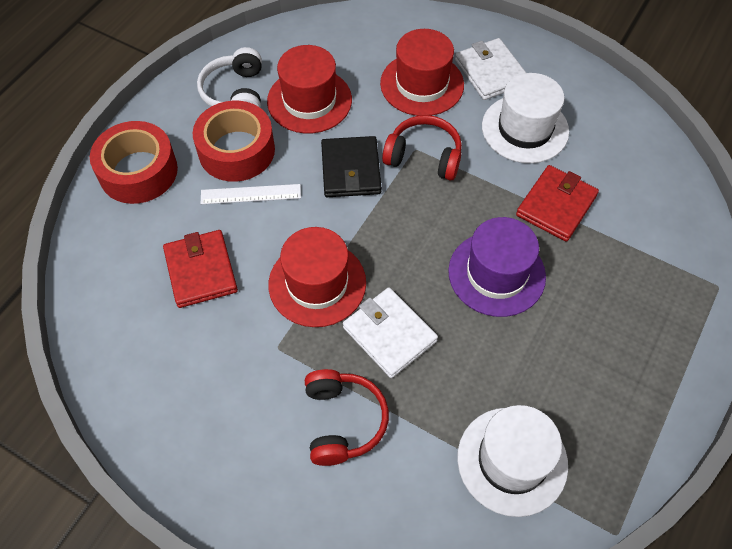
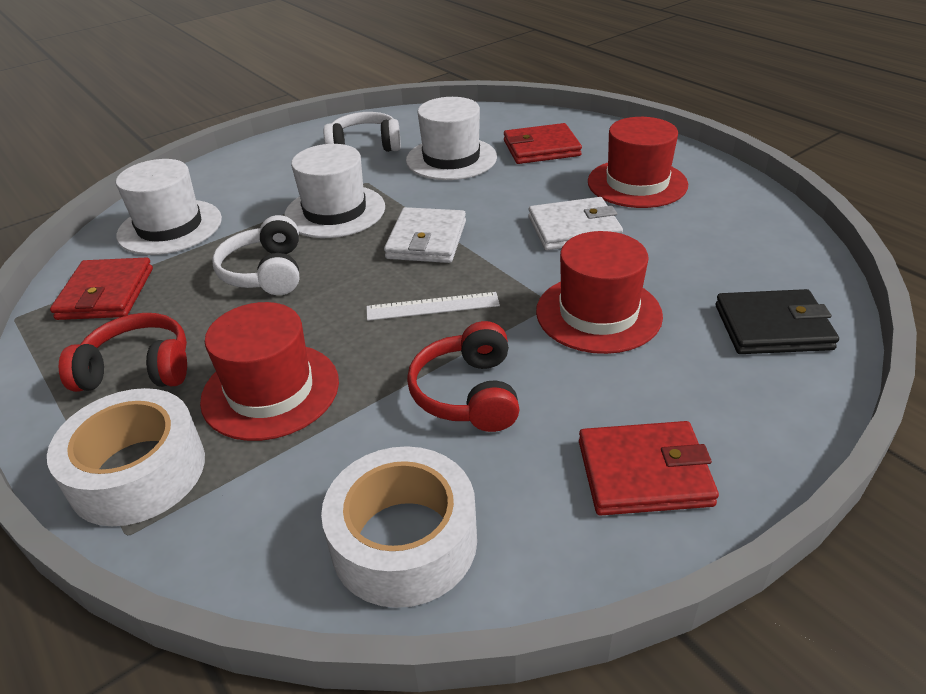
purple hat: [448,217,546,317] = 1 -> none = 0
red tape: [90,121,178,204] [193,101,275,182] = 2 -> none = 0
red wallet: [163,230,238,308] [516,165,599,242] = 2 -> [50,258,153,320] [504,123,582,164] [579,421,719,515] = 3
white hat: [457,405,568,517] [482,73,569,163] = 2 -> [116,159,222,255] [284,144,385,238] [406,97,497,180] = 3
white headphones: [197,47,262,108] = 1 -> [212,215,299,295] [324,112,401,152] = 2
white tape: none = 0 -> [47,388,205,526] [321,446,477,608] = 2

